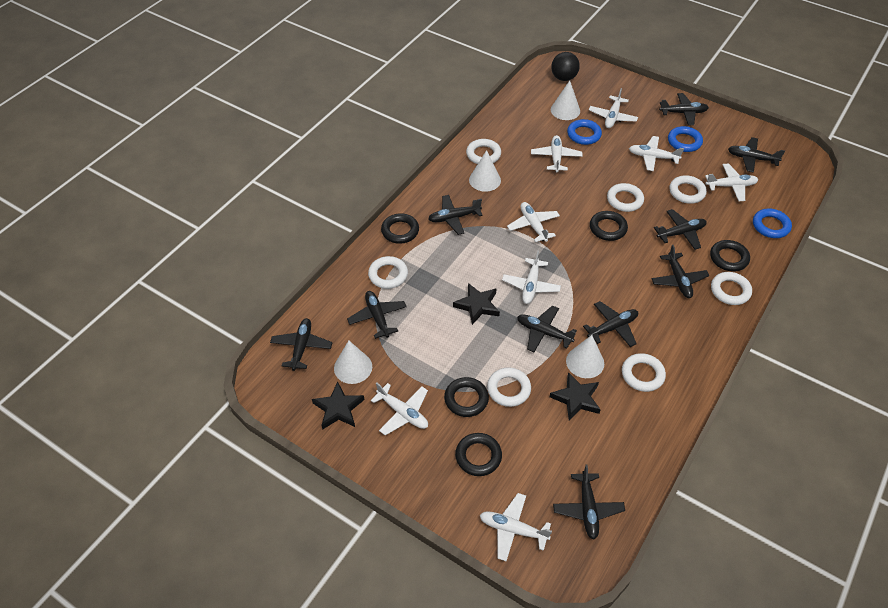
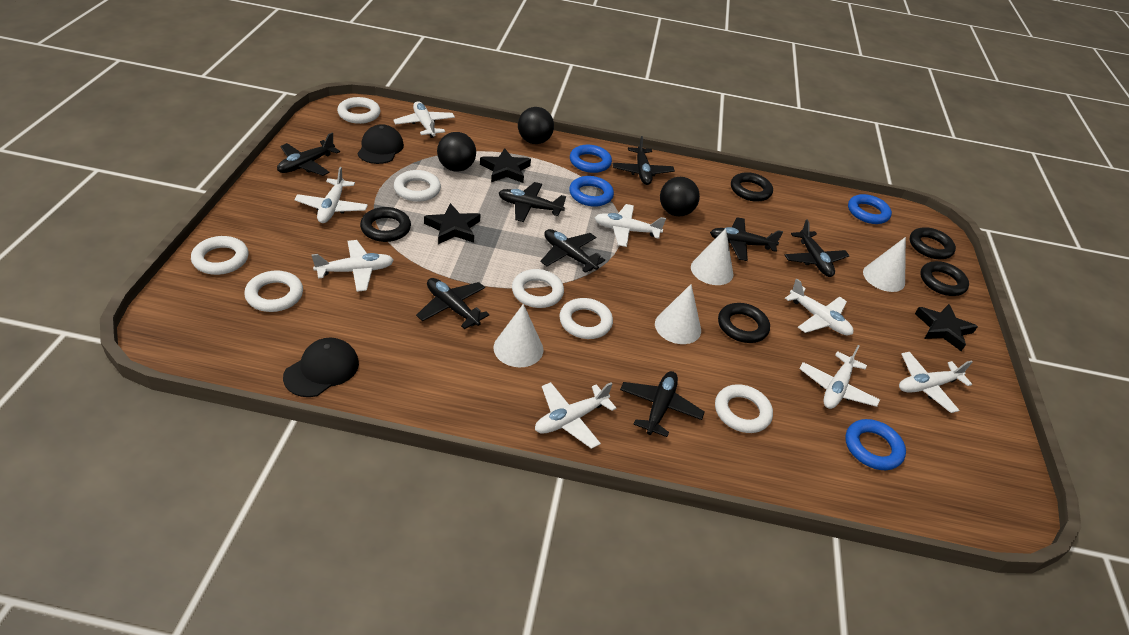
black ball: [551,52,580,81] = 1 -> [437,132,476,172] [518,107,554,144] [660,177,700,217] = 3
black cap: none = 0 -> [283,338,359,397] [357,124,404,164] = 2
black plane: [270,318,332,371] [347,291,407,339] [428,195,483,235] [517,306,577,352] [553,465,625,540] [583,301,638,347] [651,245,709,298] [654,209,707,250] [659,93,709,125] [728,137,785,173] = 10 -> [277,133,340,176] [416,278,490,329] [499,182,566,222] [540,229,605,273] [613,136,675,185] [620,371,705,437] [710,217,783,261] [785,219,849,277] = 8
blue ring: [567,119,602,145] [668,126,703,152] [753,209,792,238] = 3 -> [569,176,614,207] [570,145,612,173] [845,419,906,470] [848,194,892,224] = 4

